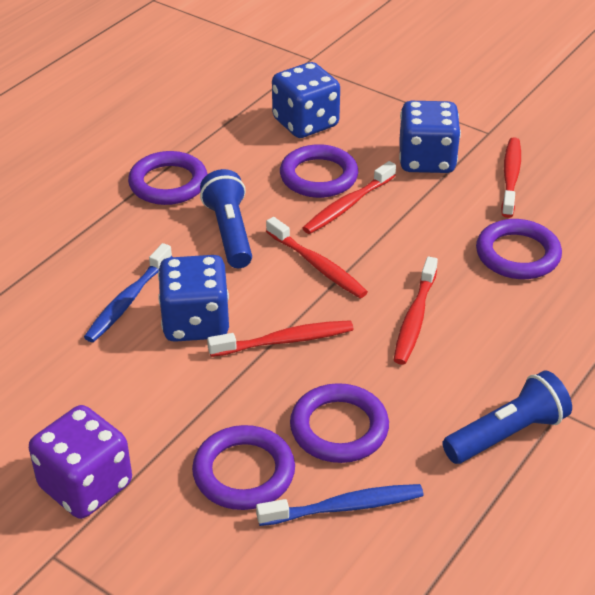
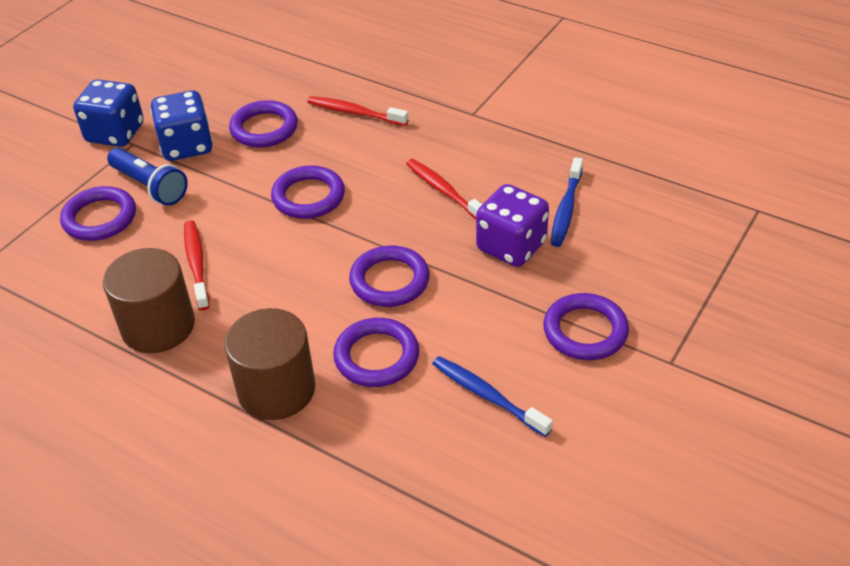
blue dice: [158,255,229,342] [272,62,340,138] [399,101,461,173] = 3 -> [73,79,144,147] [150,90,213,161] = 2
blue flashlight: [200,169,252,268] [442,371,572,464] = 2 -> [107,148,188,206] = 1
brown cylinder: none = 0 -> [103,248,195,353] [224,308,315,420] = 2
purple ring: [128,151,208,205] [192,425,295,510] [280,144,358,198] [290,383,389,463] [476,219,562,279] = 5 -> [60,186,136,241] [229,100,298,147] [271,165,345,219] [333,318,419,387] [349,245,430,307] [543,293,629,360] = 6
red toothbrush: [207,320,354,357] [266,217,368,298] [303,161,396,234] [394,257,438,365] [501,137,521,218] = 5 -> [184,220,210,310] [307,96,408,126] [406,159,482,219] = 3

